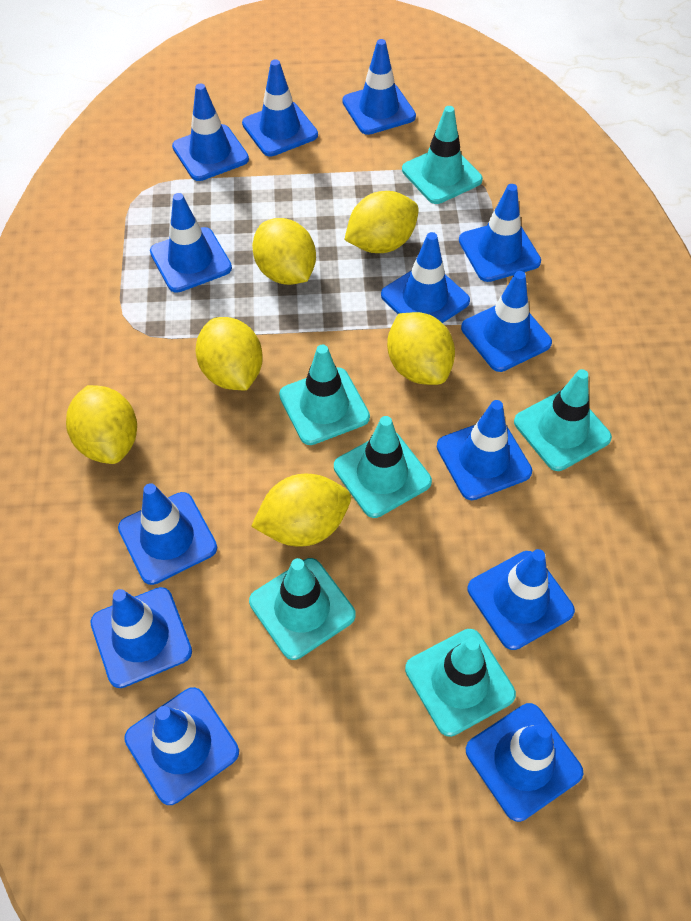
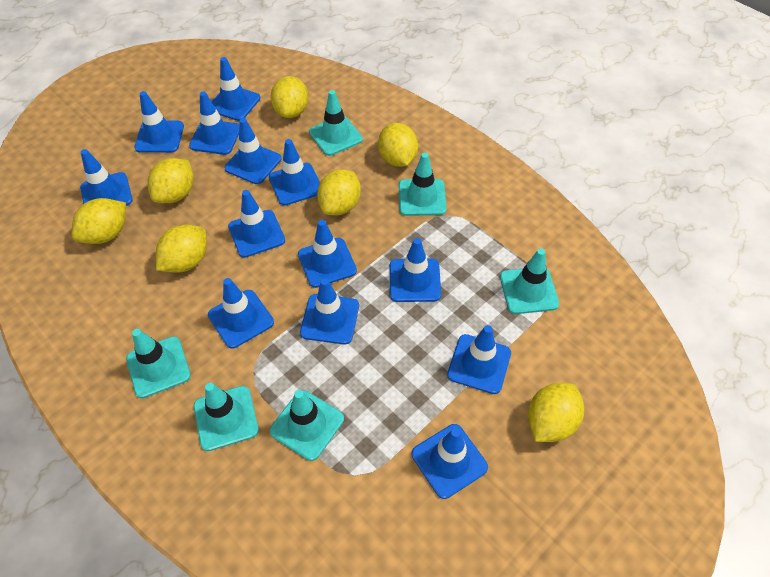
yellow lemon: [66,385,137,464] [196,317,263,390] [251,474,351,547] [252,218,316,285] [344,191,419,253] [387,312,455,385] = 6 -> [71,198,126,244] [148,158,193,203] [156,225,207,273] [270,76,308,118] [317,169,361,215] [378,123,418,167] [528,383,584,442] = 7

